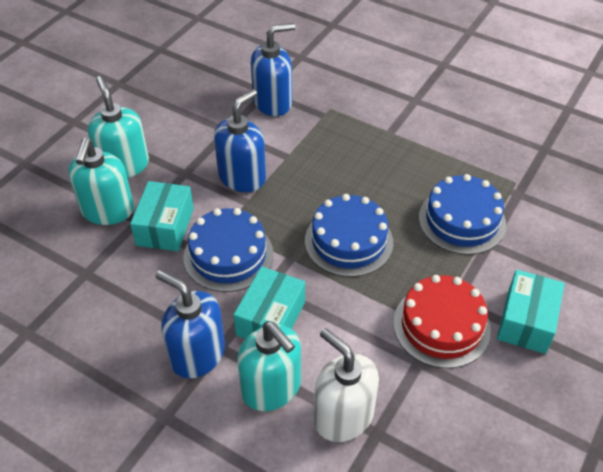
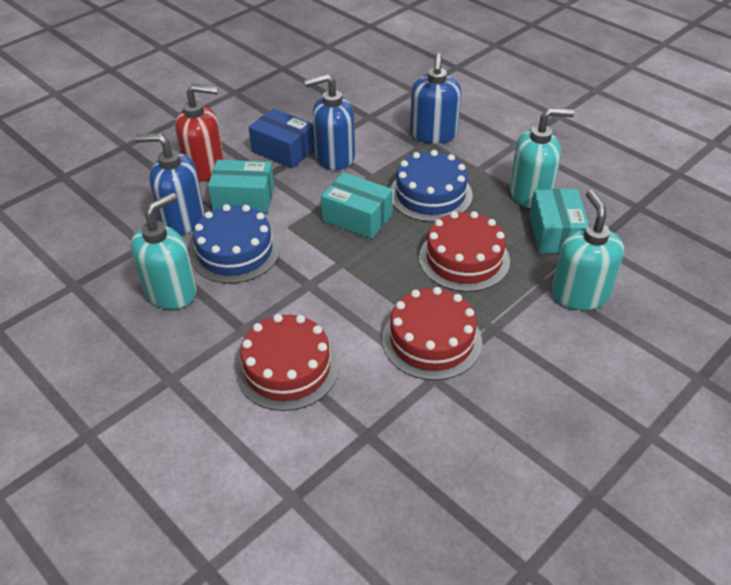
blue box: none = 0 -> [248,109,315,168] = 1
blue cake: [183,208,274,292] [305,194,393,277] [419,174,506,255] = 3 -> [190,204,280,283] [390,150,473,222] = 2
red cake: [393,275,491,368] = 1 -> [236,314,339,411] [382,287,482,380] [419,211,510,292] = 3
red soap dispenser: none = 0 -> [175,84,224,182] = 1
white soap dispenser: [314,328,379,442] = 1 -> none = 0

